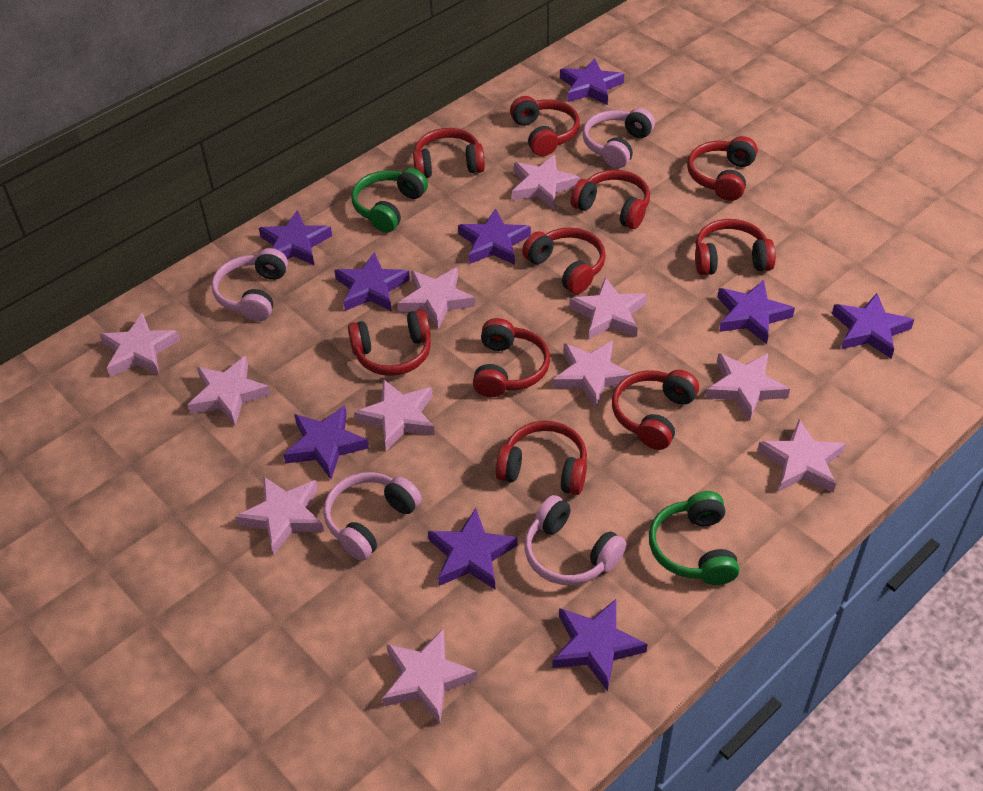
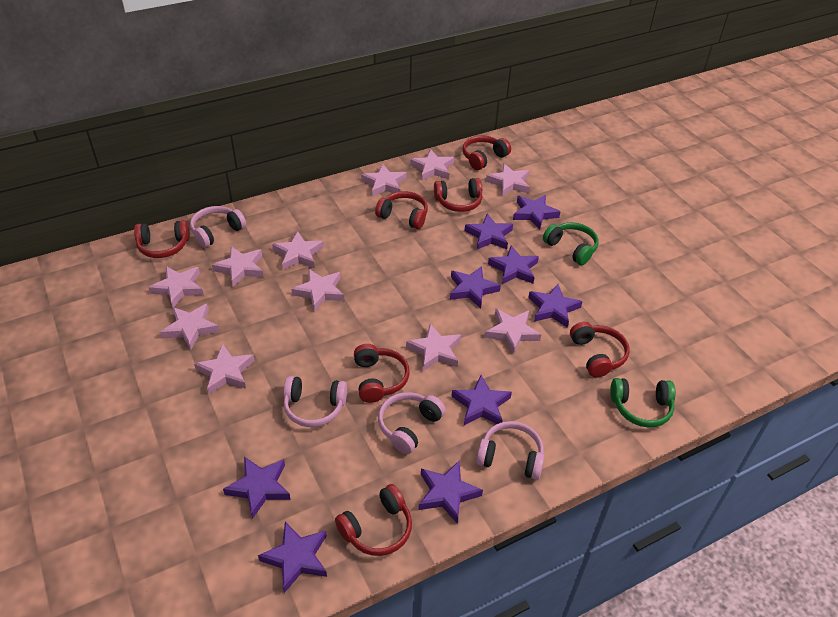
red headphones: [348,309,431,376] [413,128,485,178] [473,318,550,397] [495,421,587,495] [510,96,580,156] [522,227,606,294] [571,170,650,229] [612,370,699,450] [687,136,758,201] [695,219,776,275] = 10 -> [134,220,190,258] [335,484,412,556] [354,344,410,403] [375,191,428,229] [434,178,482,212] [462,136,511,170] [570,322,630,378] = 7

